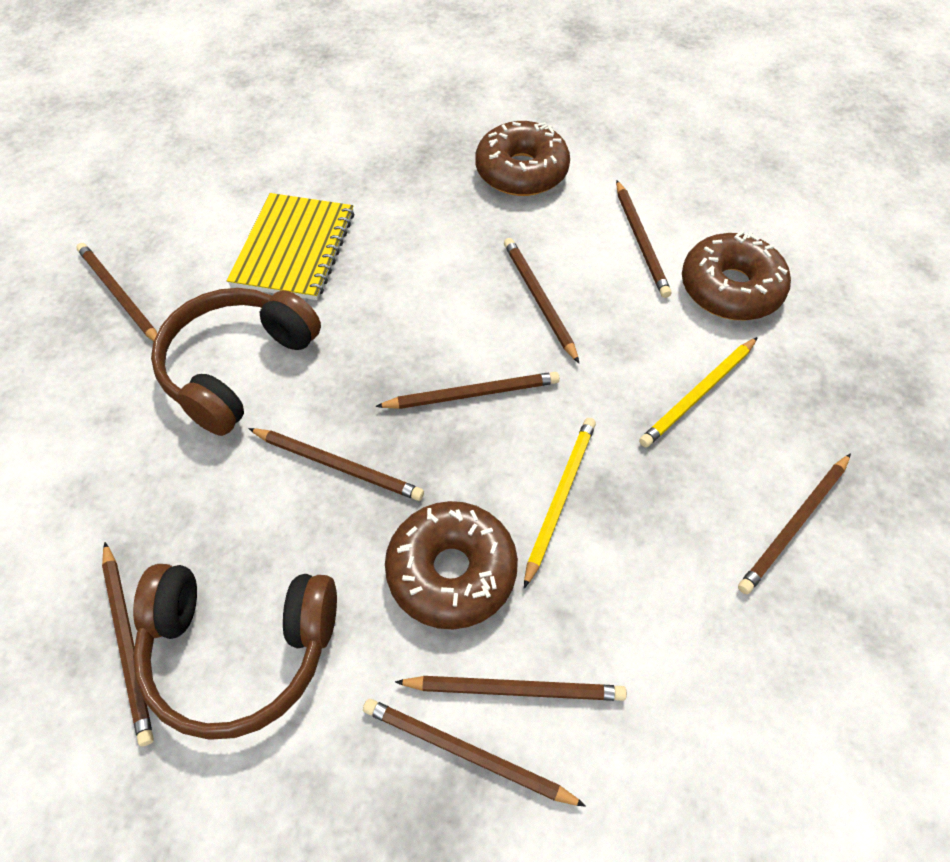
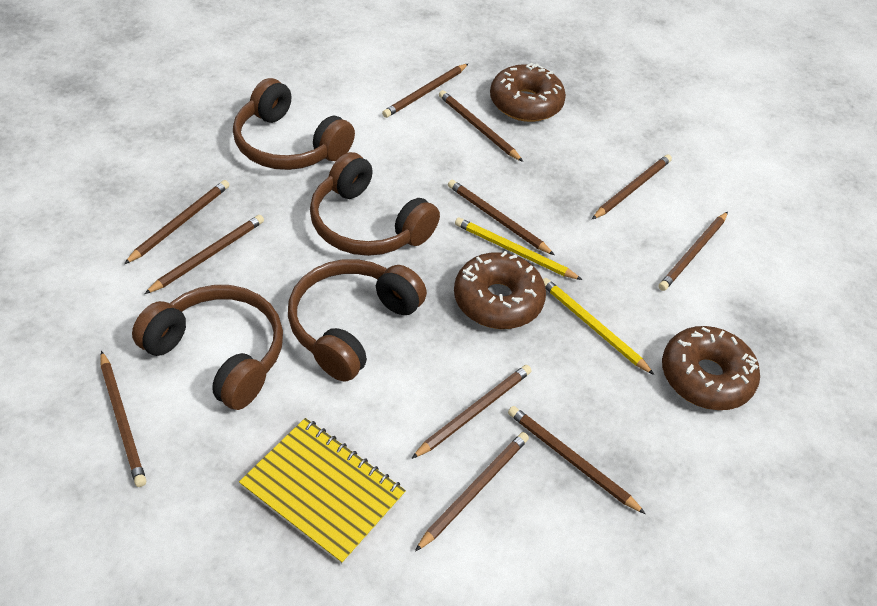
brown headphones: [133,564,337,740] [151,288,321,436] = 2 -> [132,285,283,410] [233,78,355,170] [288,259,427,382] [310,152,440,256] = 4
brown pencil: [76,243,157,341] [102,542,154,746] [248,428,424,501] [363,699,586,807] [375,372,560,409] [395,676,627,701] [504,238,579,363] [616,180,671,298] [738,453,851,594] = 9 -> [100,351,146,487] [124,180,229,264] [145,215,264,294] [382,64,468,118] [411,365,532,459] [415,432,529,552] [439,90,523,162] [448,180,554,255] [508,406,646,514] [592,154,672,219] [658,212,728,291] = 11

